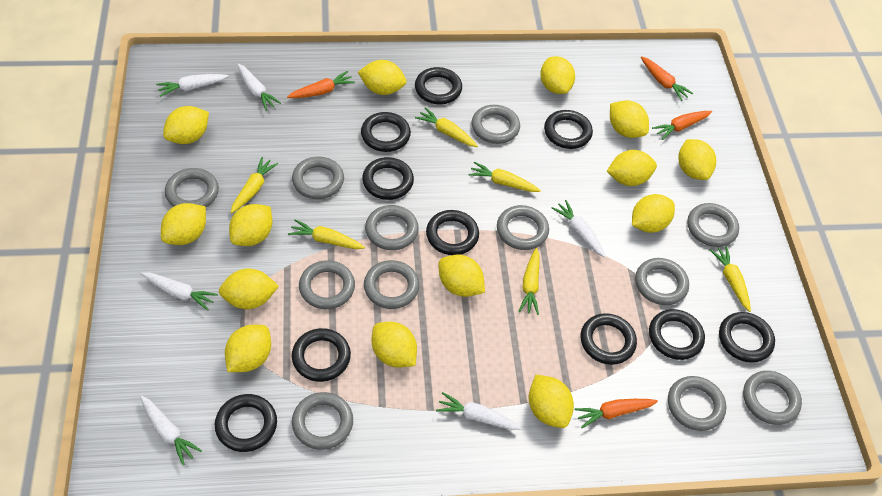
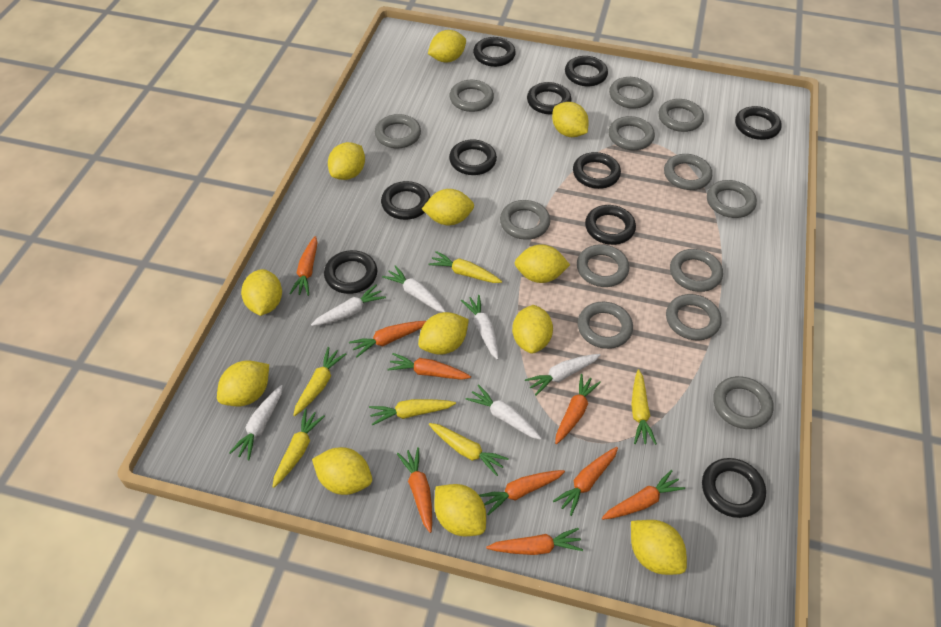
grey ring: [165,168,219,207] [292,156,344,199] [292,392,353,450] [299,260,355,309] [364,260,419,309] [365,205,419,250] [472,105,520,144] [497,205,549,250] [635,258,689,305] [668,376,726,431] [687,203,739,247] [743,371,802,425] = 12 -> [375,114,421,149] [449,80,494,112] [500,200,550,240] [577,244,629,287] [578,302,633,349] [608,116,655,150] [609,77,654,109] [659,99,704,132] [664,154,712,190] [666,294,722,340] [670,249,723,292] [707,180,757,218] [713,376,774,429] = 13
orange carrot: [287,71,355,98] [574,399,658,428] [641,56,693,101] [652,111,712,140] = 4 -> [289,236,317,296] [349,321,426,358] [387,353,471,380] [397,447,432,533] [479,470,565,515] [486,528,583,555] [553,447,618,516] [555,374,601,444] [602,470,685,520] = 9
yellow lemon: [161,203,206,245] [163,106,209,144] [219,269,279,309] [225,325,271,372] [229,204,272,246] [358,60,406,95] [372,322,417,368] [438,254,485,297] [529,375,574,428] [540,56,575,94] [607,150,657,186] [610,100,649,138] [632,194,675,233] [679,139,716,180] = 14 -> [217,361,269,406] [241,269,282,316] [312,447,372,495] [328,142,365,180] [418,312,469,355] [422,189,474,225] [428,30,466,62] [434,484,486,536] [512,305,553,354] [514,244,570,283] [552,102,589,137] [631,520,687,575] = 12

